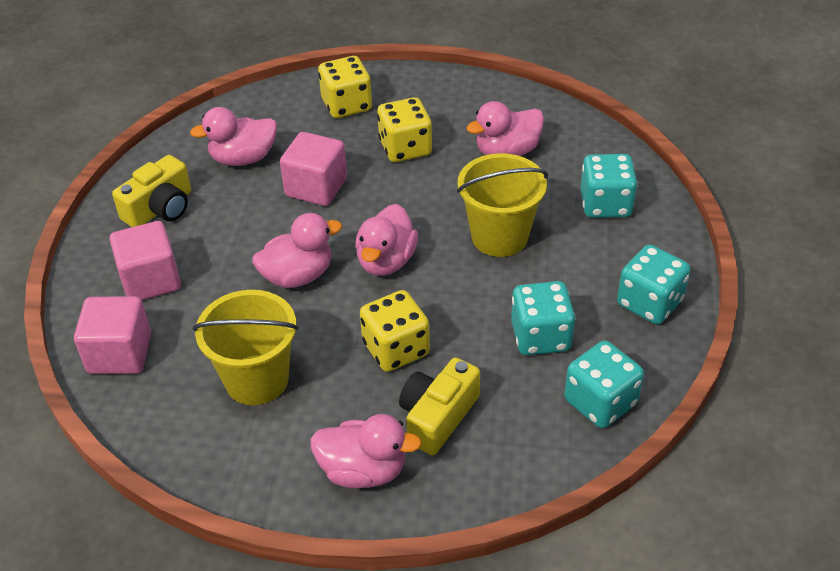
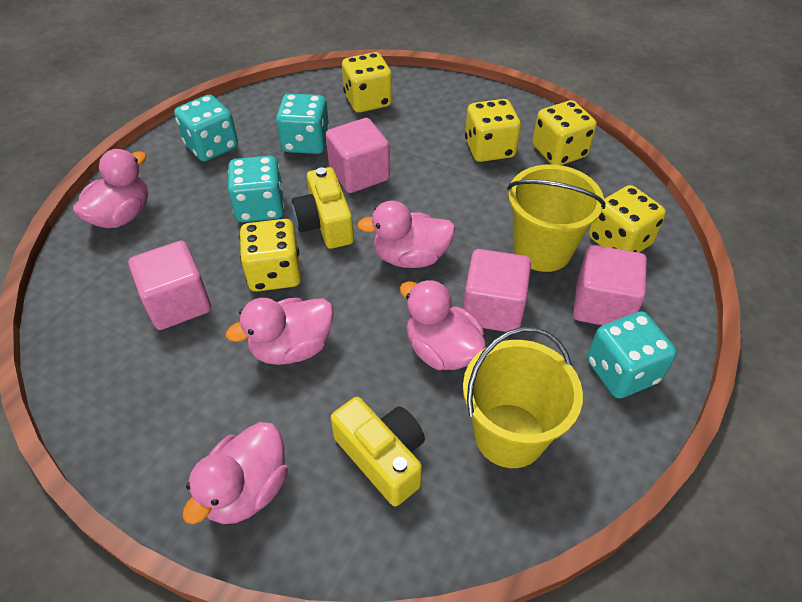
pink cube: [74,296,151,374] [110,221,181,300] [280,132,347,206] = 3 -> [128,241,211,330] [326,118,390,193] [463,249,531,332] [573,245,647,325] = 4
yellow dice: [318,56,372,118] [360,290,430,372] [377,97,432,162] = 3 -> [239,219,301,292] [342,52,392,113] [465,99,521,162] [533,100,597,165] [589,185,666,253] = 5

